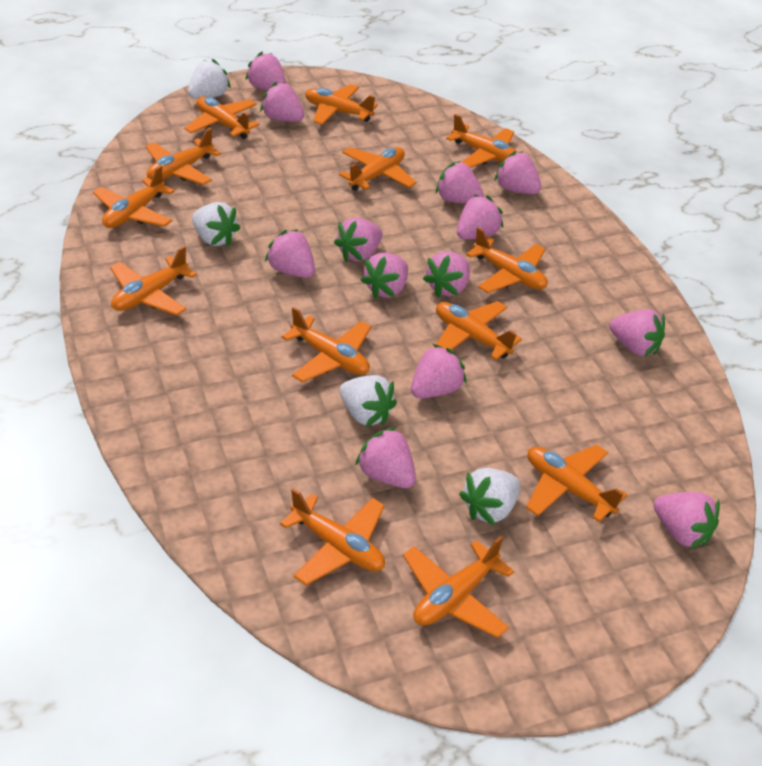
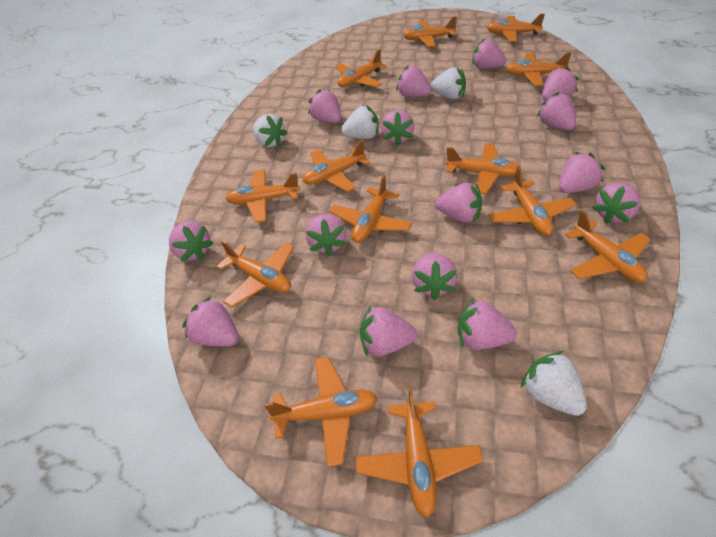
pink strawberry: [245,52,286,91] [260,82,304,122] [265,229,315,278] [334,218,382,261] [355,427,416,488] [361,253,408,299] [411,344,467,398] [423,251,470,297] [436,161,484,204] [457,195,503,240] [495,151,541,194] [610,309,665,357] [654,492,720,549] = 13 -> [169,221,213,262] [182,296,239,346] [306,214,346,256] [308,89,341,123] [360,306,417,357] [381,110,414,146] [396,65,431,97] [412,252,457,300] [435,183,482,223] [458,298,517,350] [472,38,506,69] [537,92,576,130] [542,66,579,101] [559,152,605,193] [592,182,640,224] = 15

